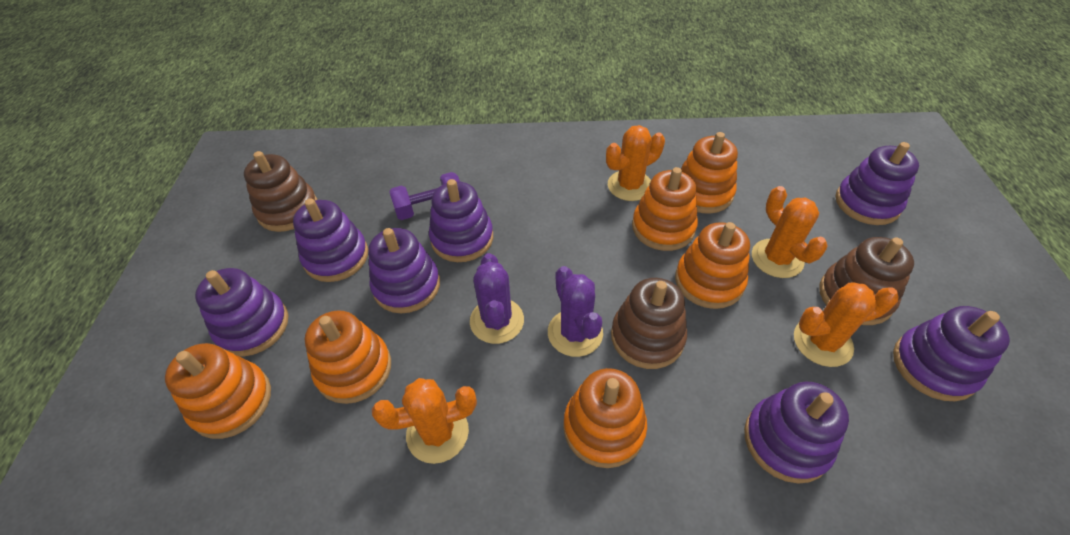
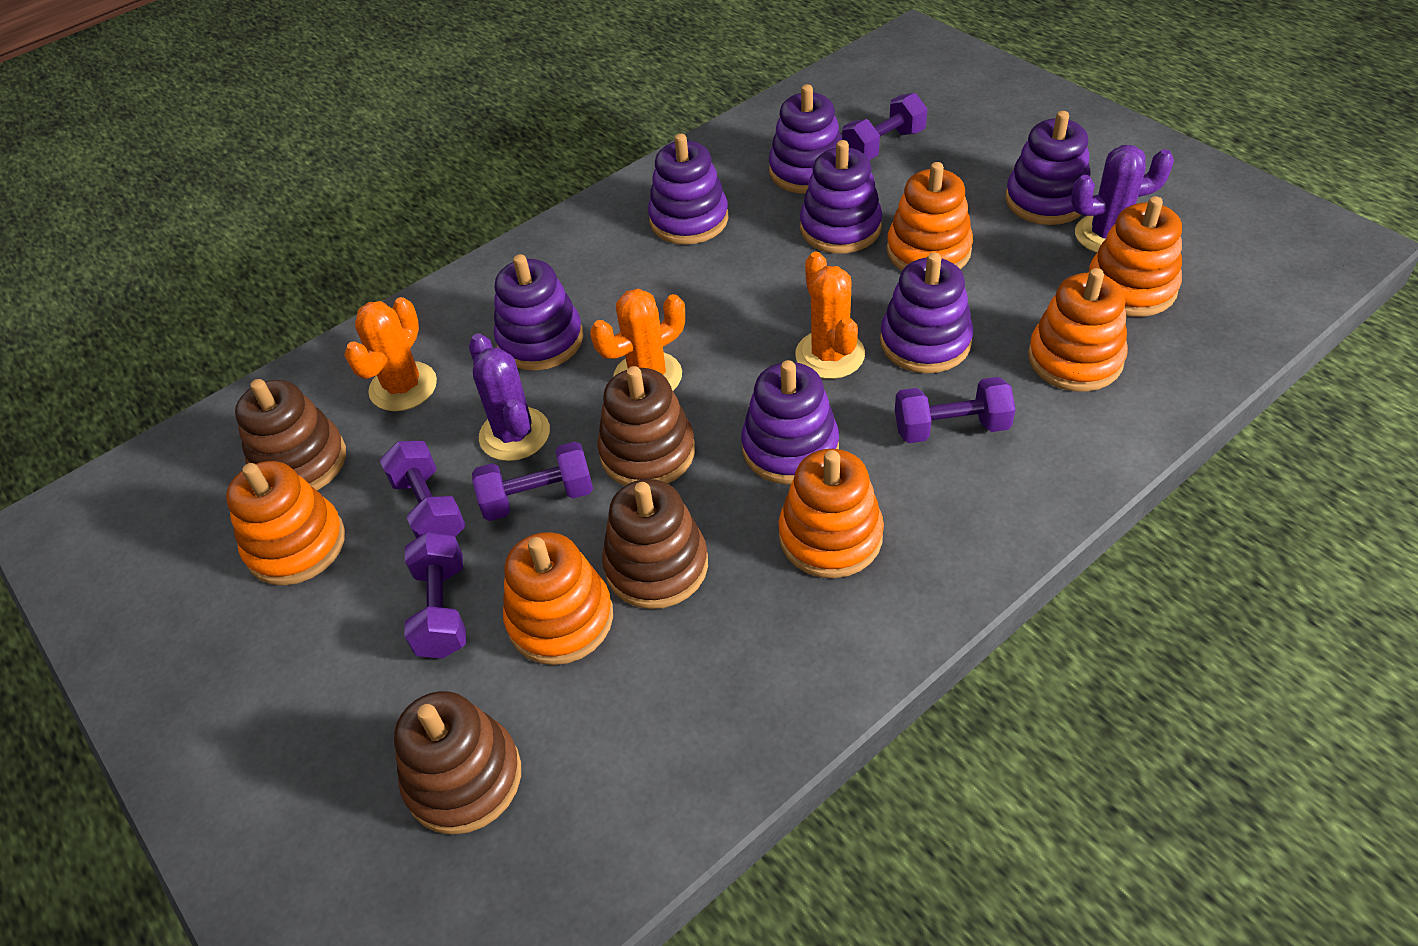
brown stacking toy: [244,151,318,232] [611,278,687,369] [819,237,914,325] = 3 -> [235,379,346,490] [394,691,521,835] [597,366,695,486] [602,479,708,609] = 4
orange cactus: [372,378,477,464] [606,125,665,201] [752,186,828,278] [794,282,898,367] = 4 -> [344,297,437,411] [590,289,685,391] [795,252,865,379] = 3
purple dumbbell: [389,172,460,220] = 1 -> [379,441,466,538] [405,532,466,659] [472,442,593,521] [842,93,928,160] [895,377,1016,443] = 5

